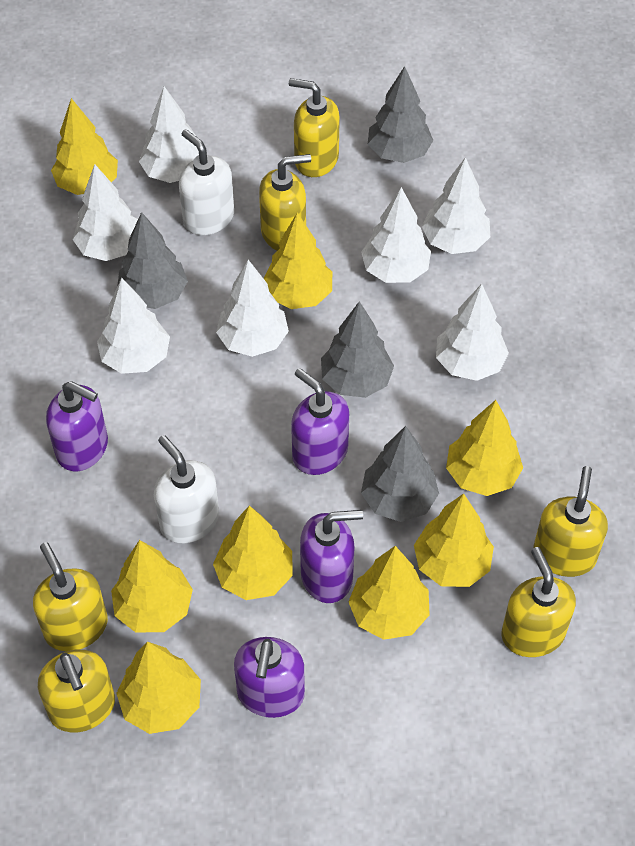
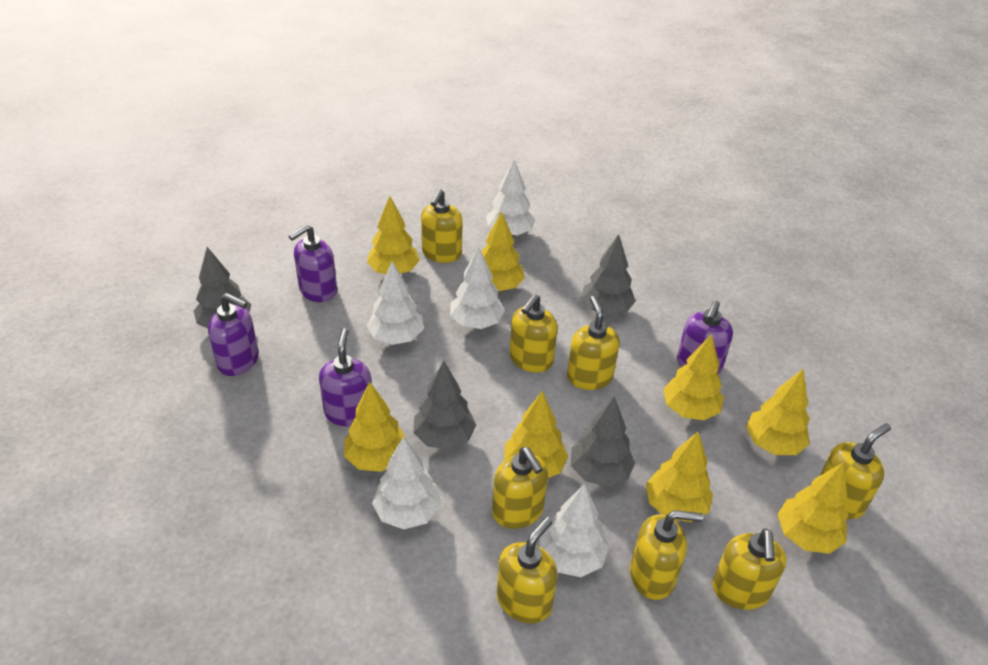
white soap dispenser: [154,435,219,543] [179,129,234,235] = 2 -> none = 0
white tree: [73,164,138,261] [97,278,170,374] [139,86,199,183] [216,260,289,357] [361,187,431,283] [422,157,490,254] [436,284,509,381] = 7 -> [367,261,424,345] [372,437,441,530] [450,247,505,329] [486,160,535,236] [540,484,609,577] = 5
yellow soap dispenser: [33,542,108,651] [38,649,115,732] [259,154,311,251] [289,78,340,177] [501,547,576,657] [533,466,608,577] = 6 -> [421,189,462,263] [492,447,548,529] [497,517,558,623] [509,294,558,373] [567,296,620,390] [630,510,703,600] [712,528,786,610] [820,423,891,519] = 8

